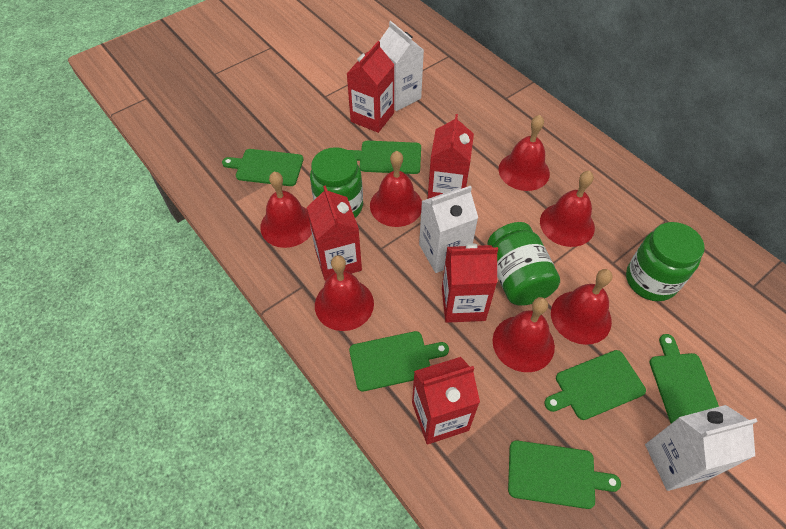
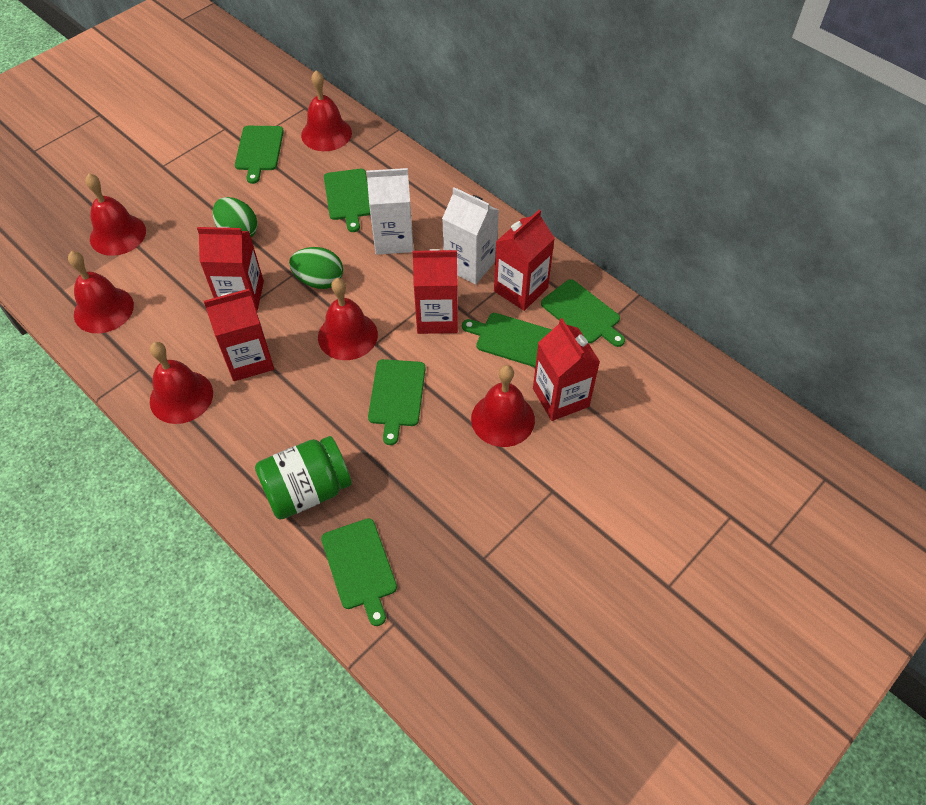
green egg: none = 0 -> [213,197,258,238] [289,247,343,289] = 2
green jar: [310,147,363,218] [487,222,560,306] [626,222,705,301] = 3 -> [255,436,352,520] = 1
red bell: [260,172,312,248] [315,255,374,331] [370,151,422,227] [493,297,555,372] [498,115,550,191] [540,171,595,247] [551,269,612,345] = 7 -> [68,251,134,333] [85,173,146,256] [150,342,213,424] [301,71,352,151] [318,278,378,360] [471,365,535,447] = 6
white carton: [380,21,424,111] [419,186,478,273] [645,405,758,491] = 3 -> [366,168,414,255] [442,187,499,285] = 2

